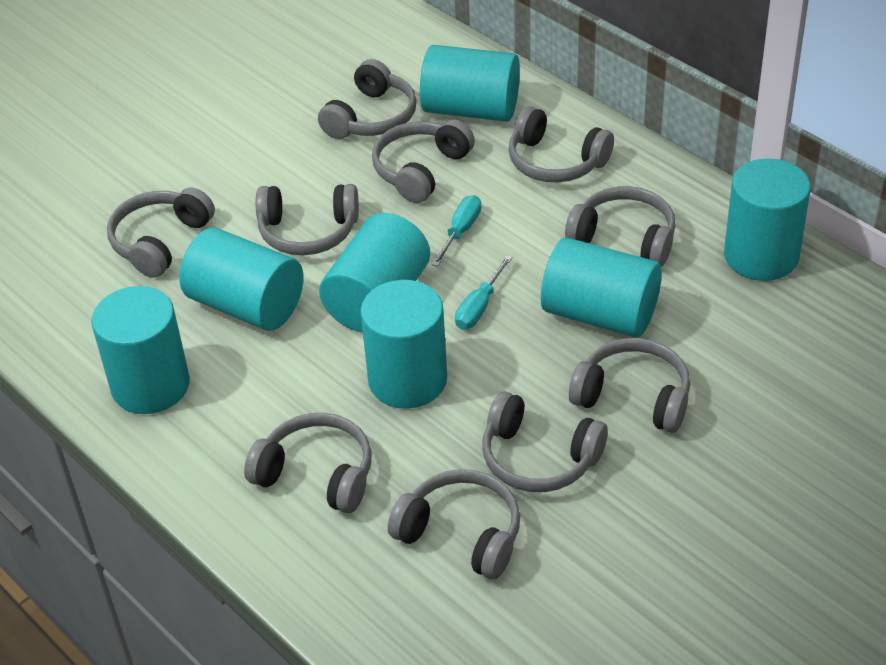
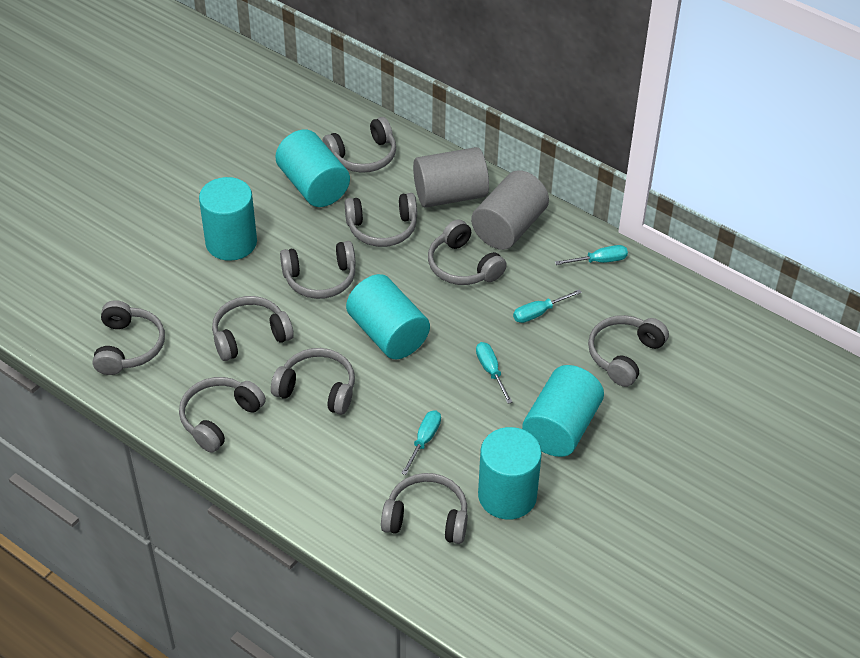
grey cylinder: none = 0 -> [413,147,489,208] [471,170,549,250] = 2
turquoise cylinder: [91,286,190,414] [179,228,304,331] [319,213,430,332] [360,280,447,409] [420,45,520,122] [541,237,662,337] [724,158,811,281] = 7 -> [199,177,257,261] [275,130,350,207] [346,274,430,359] [478,427,542,520] [522,365,604,457] = 5
turquoise screwdriver: [432,195,481,267] [455,255,512,329] = 2 -> [401,410,441,475] [476,342,512,404] [513,290,582,323] [555,245,628,265] = 4

